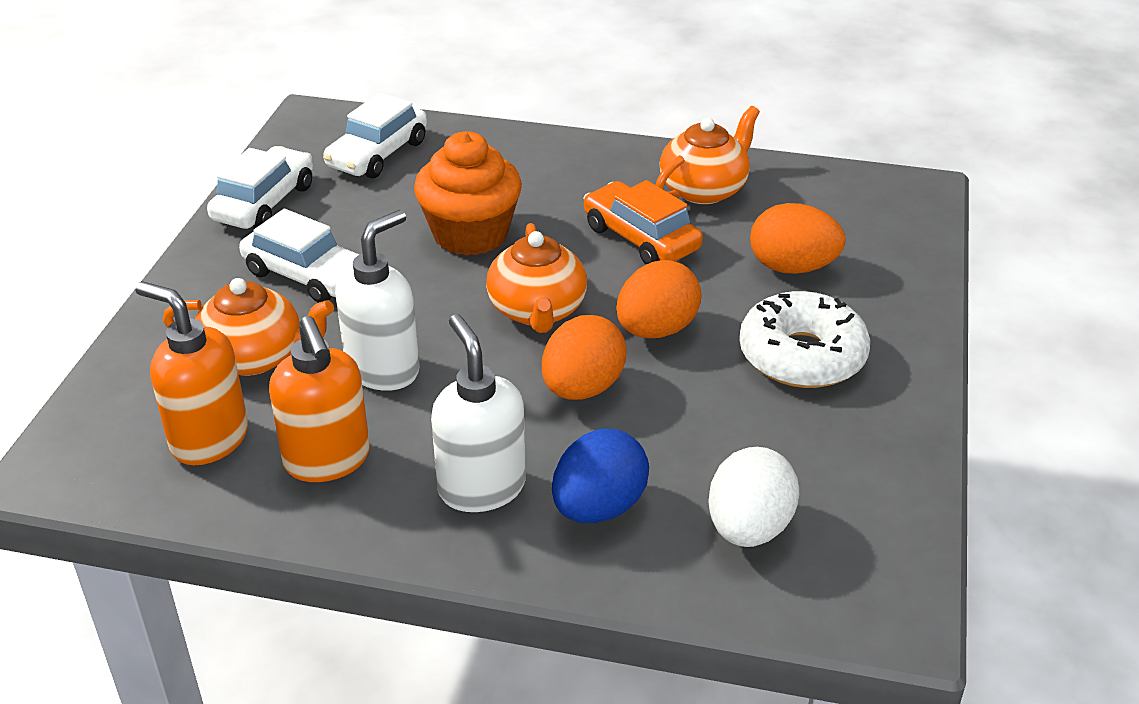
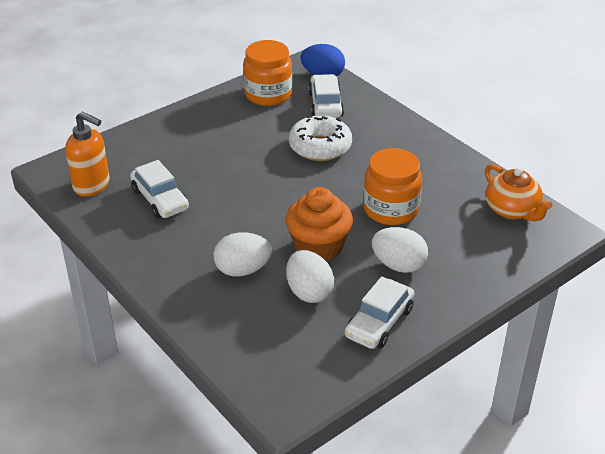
orange car: [583,180,703,264] = 1 -> none = 0
orange egg: [542,315,626,400] [616,260,702,338] [750,203,846,274] = 3 -> none = 0
orange jar: none = 0 -> [243,40,293,106] [363,148,422,225] = 2
orange soap dispenser: [135,281,248,465] [269,316,370,482] = 2 -> [65,111,110,197] = 1
orange teapot: [163,278,334,376] [486,223,587,333] [656,106,760,204] = 3 -> [485,164,552,221] = 1
white egg: [708,447,799,547] = 1 -> [214,232,272,277] [286,250,334,303] [372,227,428,273] = 3
white soap dispenser: [335,210,420,391] [431,314,526,512] = 2 -> none = 0

